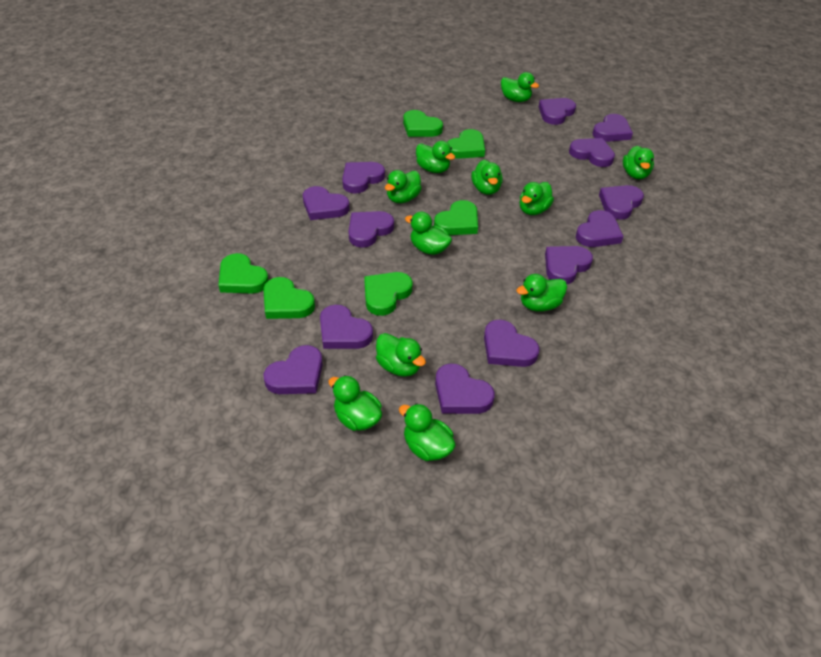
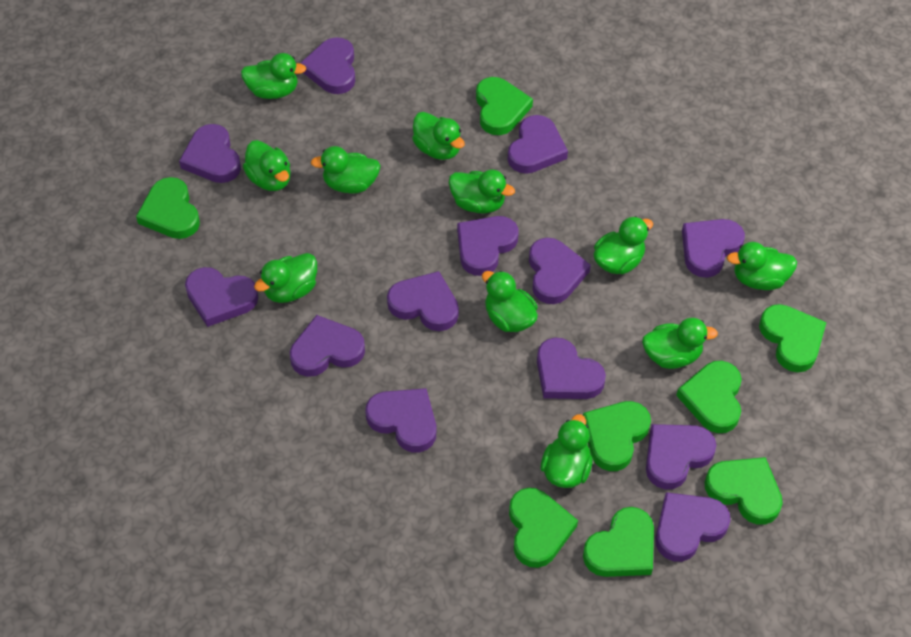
green heart: [218,253,269,294] [263,277,315,319] [364,272,413,316] [403,110,443,137] [434,200,478,235] [447,129,485,159] = 6 -> [136,177,200,239] [476,77,533,135] [509,488,578,568] [583,401,651,471] [583,507,654,577] [676,361,742,433] [705,457,783,525] [759,304,826,372] = 8

